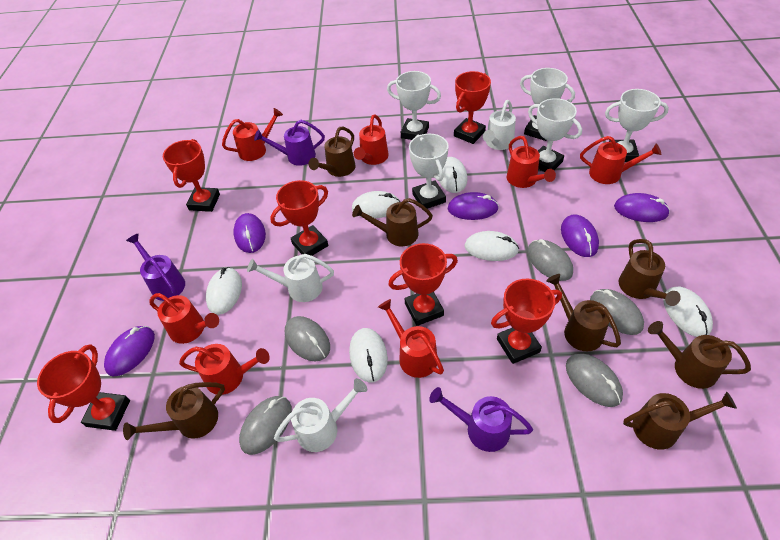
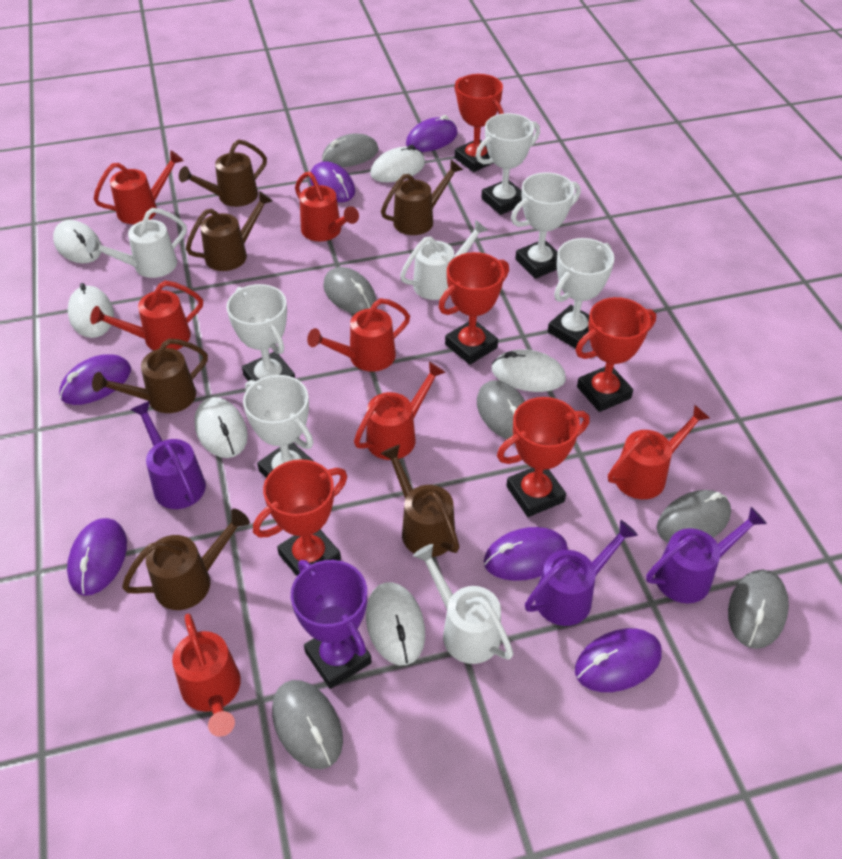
brown watering can: [123,382,225,440] [308,127,355,177] [352,198,433,246] [546,274,621,351] [619,239,681,306] [623,391,737,450] [648,321,751,389] = 7 -> [92,339,208,413] [122,509,250,610] [179,139,267,207] [186,191,273,271] [380,445,459,557] [381,160,463,235] = 6
grey mouse: [239,396,292,455] [285,316,330,361] [527,239,573,281] [566,354,623,407] [590,289,644,335] = 5 -> [272,680,343,769] [322,134,379,167] [323,267,376,314] [477,380,525,439] [657,490,731,543] [728,570,789,649] = 6
purple mouse: [104,326,155,377] [233,213,266,253] [447,192,499,220] [561,215,599,257] [614,193,670,222] = 5 -> [59,354,131,405] [67,518,127,596] [310,161,355,202] [406,115,458,152] [484,527,568,581] [575,628,662,692] = 6
purple trophy: none = 0 -> [291,560,372,689] = 1
red trophy: [37,344,130,431] [163,139,220,212] [270,180,328,256] [388,243,458,326] [454,71,491,144] [491,279,562,364] = 6 -> [253,459,347,576] [439,252,509,365] [454,74,504,172] [497,397,590,517] [575,297,656,412] = 5

